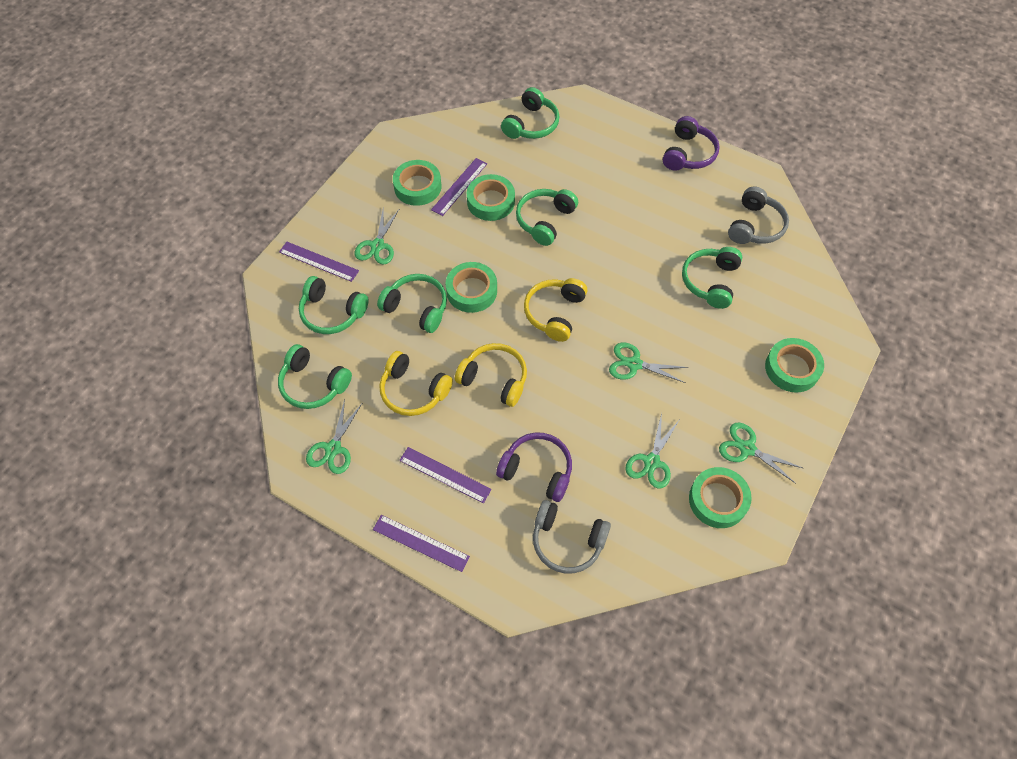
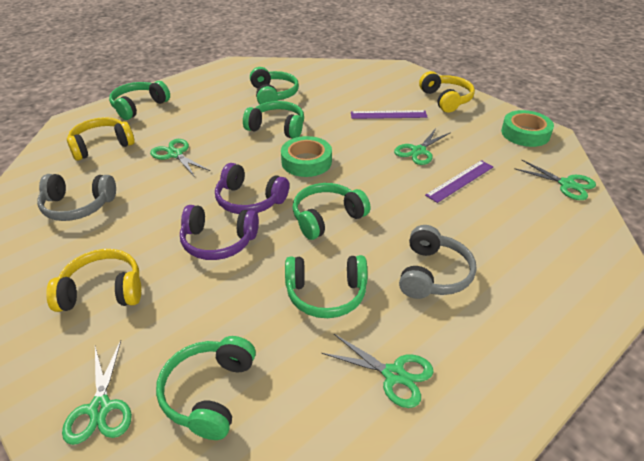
green tape: [393,160,441,206] [446,262,497,313] [467,174,515,221] [689,467,752,528] [765,338,824,392] = 5 -> [281,136,332,177] [501,110,554,147] = 2
purple ruler: [279,242,359,282] [373,515,470,572] [399,447,492,503] [431,158,487,216] = 4 -> [351,110,428,119] [425,160,493,203] = 2

